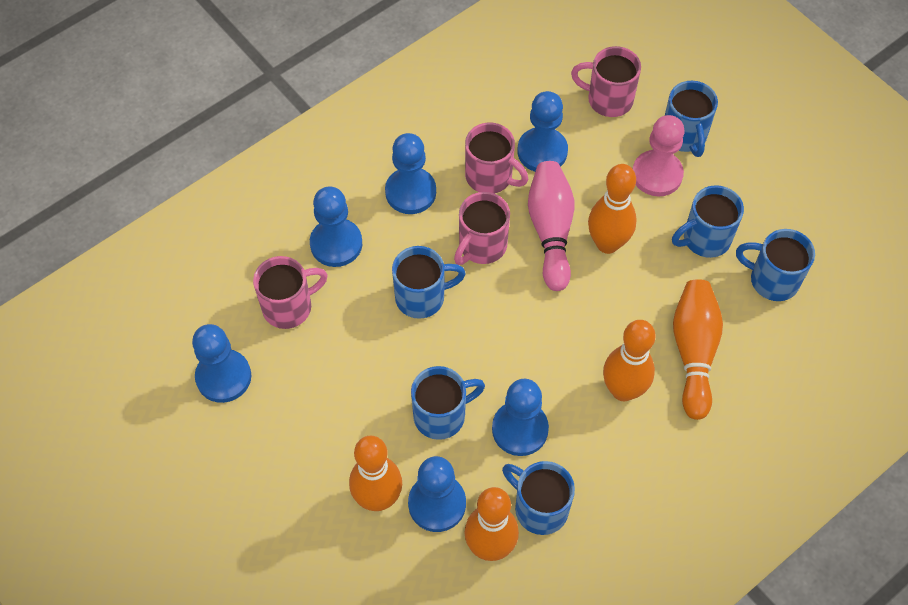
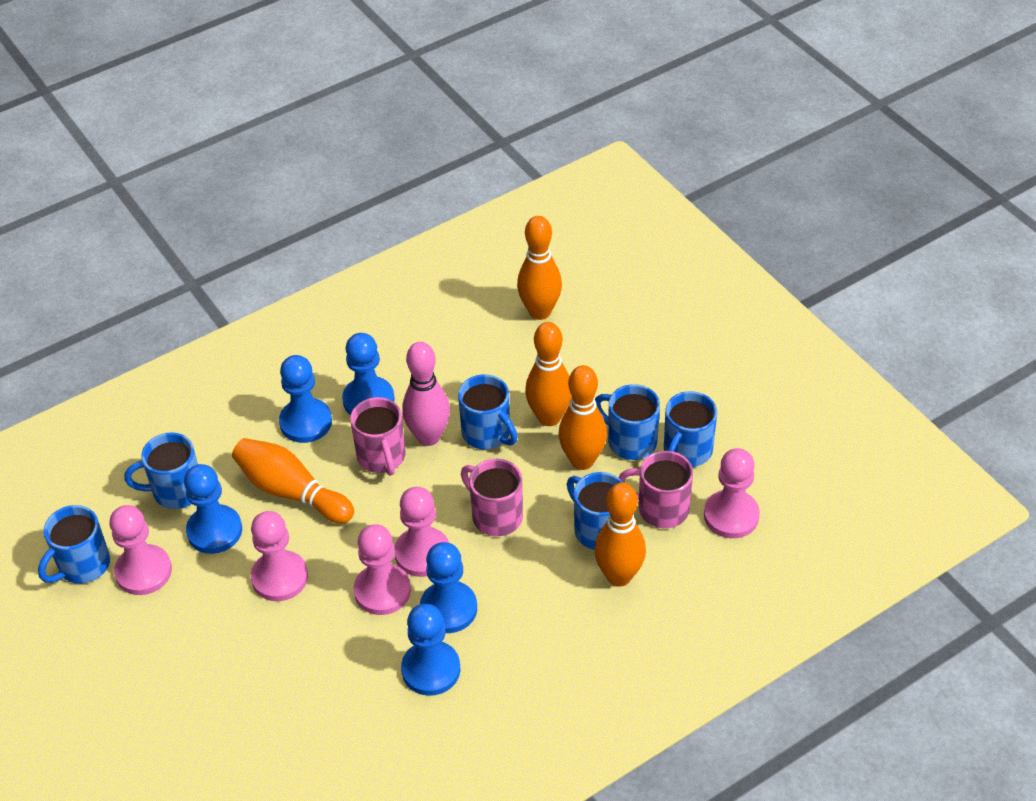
blue pawn: [192,324,251,403] [310,186,362,267] [385,133,436,214] [408,456,466,532] [492,379,549,456] [518,91,568,172] = 6 -> [184,464,242,554] [279,355,332,443] [342,333,395,415] [401,604,460,696] [420,542,477,633] = 5
pink mug: [253,256,328,329] [454,192,510,265] [465,123,528,194] [571,46,641,117] = 4 -> [350,397,406,476] [461,459,523,536] [619,451,693,528] = 3
pink pawn: [633,115,685,196] = 1 -> [109,505,172,595] [251,511,308,601] [354,524,411,615] [395,487,449,577] [704,448,760,538] = 5

